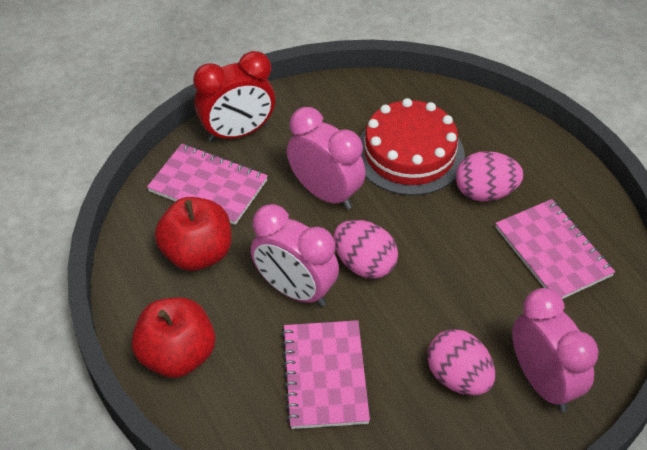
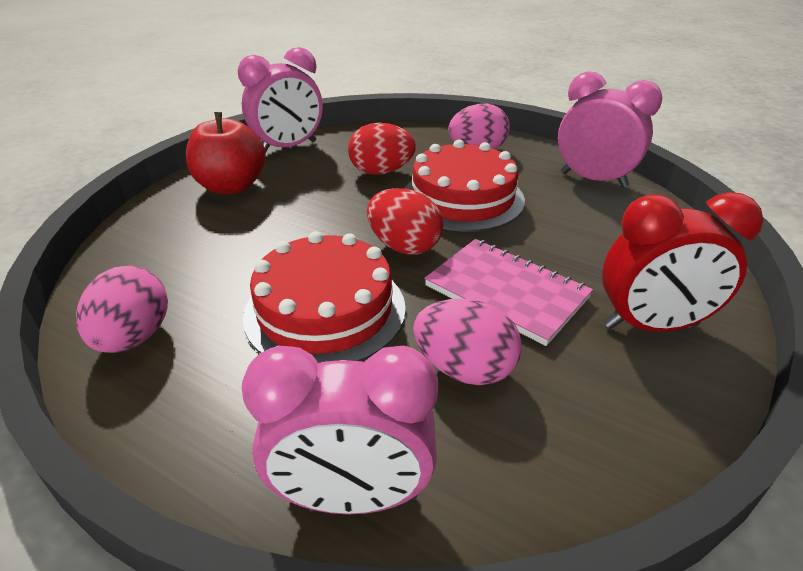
pink notebook: [147,144,268,225] [281,320,370,429] [495,199,615,299] = 3 -> [424,239,593,346] = 1
red apple: [131,298,215,378] [155,197,231,271] = 2 -> [186,112,266,194] = 1
red cake: [359,98,465,195] = 1 -> [243,231,406,363] [404,140,525,232] = 2
red egg: none = 0 -> [348,123,416,175] [367,188,443,255] = 2

